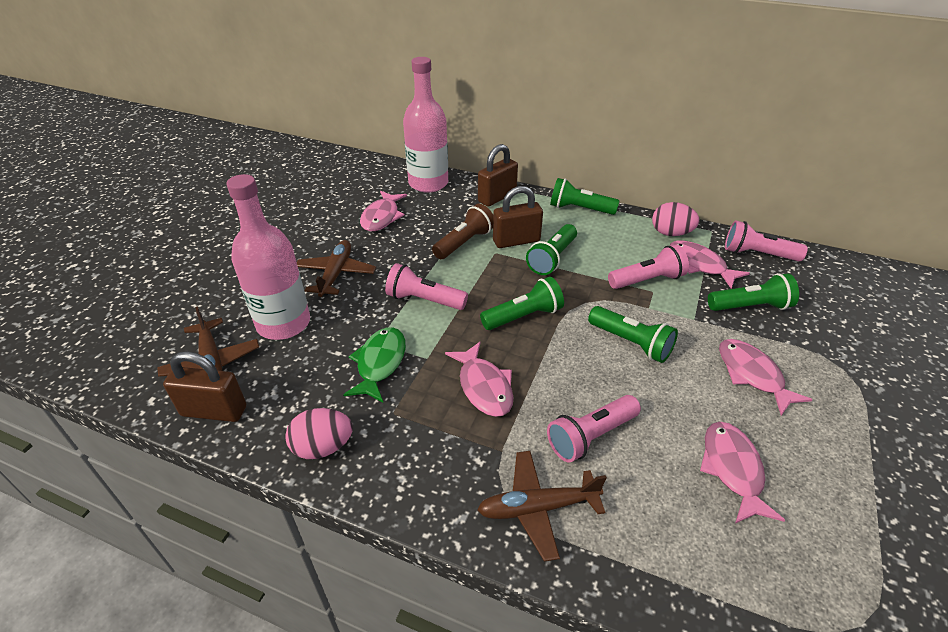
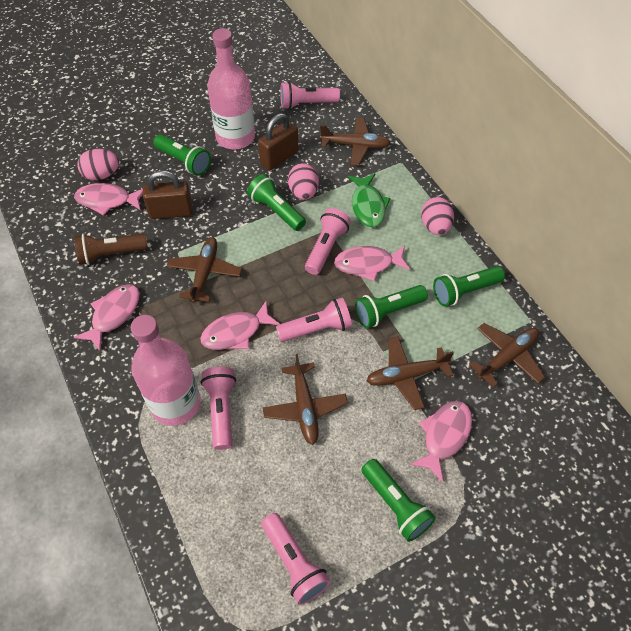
brown padlock: [163,351,246,422] [478,144,518,207] [493,186,543,248] = 3 -> [143,170,193,219] [258,113,298,170] = 2
brown plane: [157,306,259,377] [297,240,376,297] [477,451,607,562] = 3 -> [167,237,242,303] [262,354,348,445] [320,117,391,166] [366,336,454,410] [469,323,545,388] = 5
pink egg: [285,408,353,459] [652,202,700,236] = 2 -> [77,149,119,180] [288,163,319,200] [421,197,454,235] = 3
pink flashlight: [385,263,468,310] [547,395,641,463] [608,245,689,289] [725,220,808,261] = 4 -> [201,367,236,450] [261,513,331,605] [276,297,352,342] [280,81,340,110] [305,208,351,275] = 5

